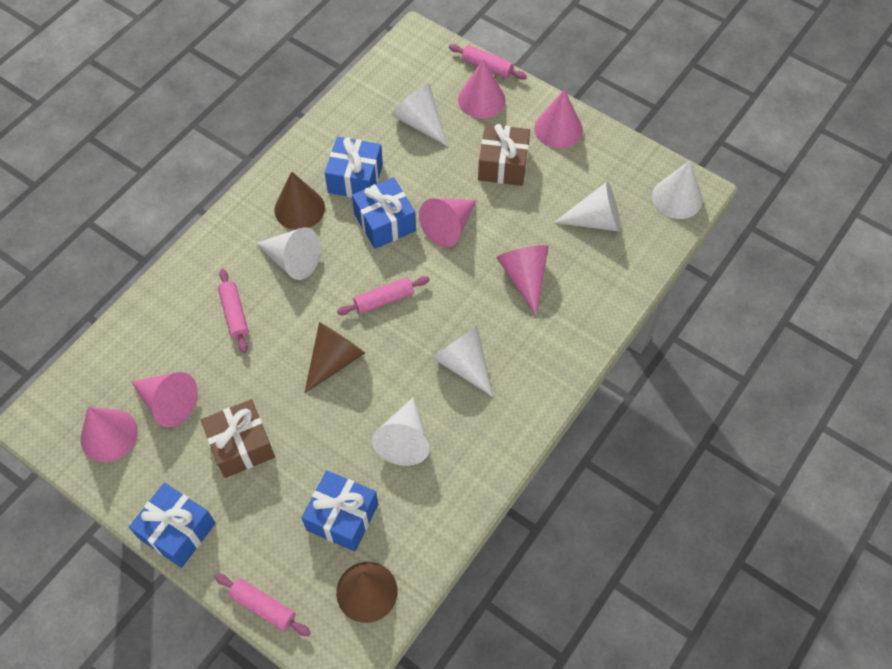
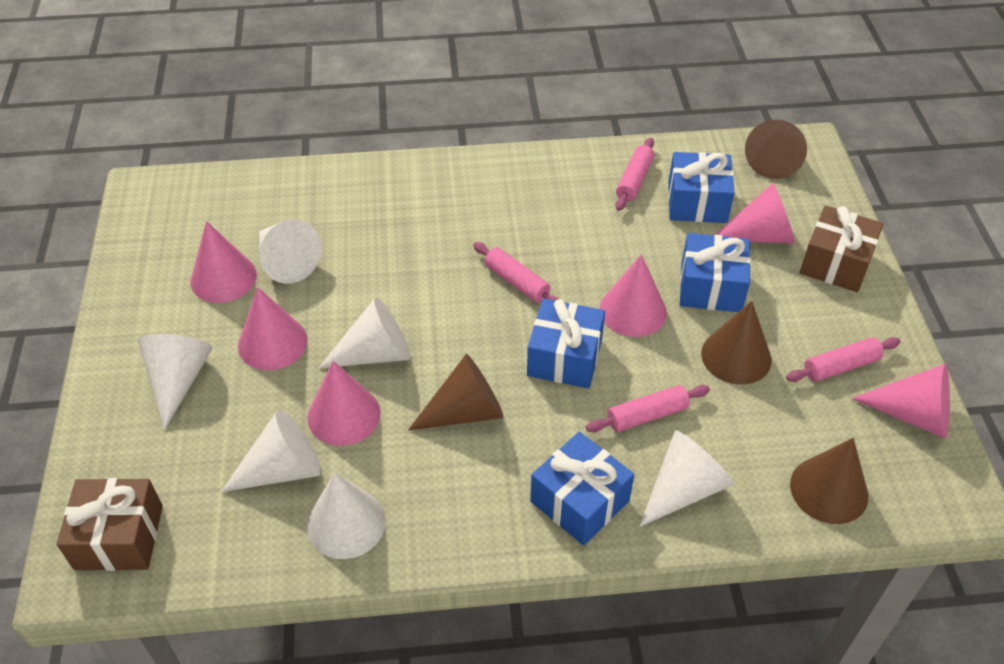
brown cone: [274,172,325,230] [304,322,365,394] [336,562,398,623] = 3 -> [408,354,504,431] [701,301,772,385] [745,120,807,179] [790,438,868,524] = 4

